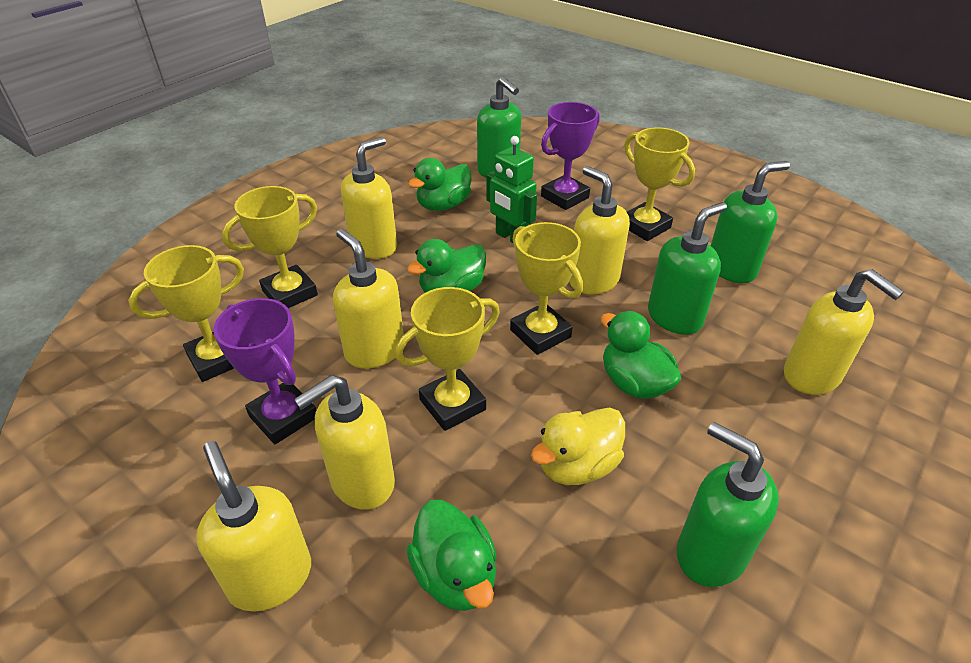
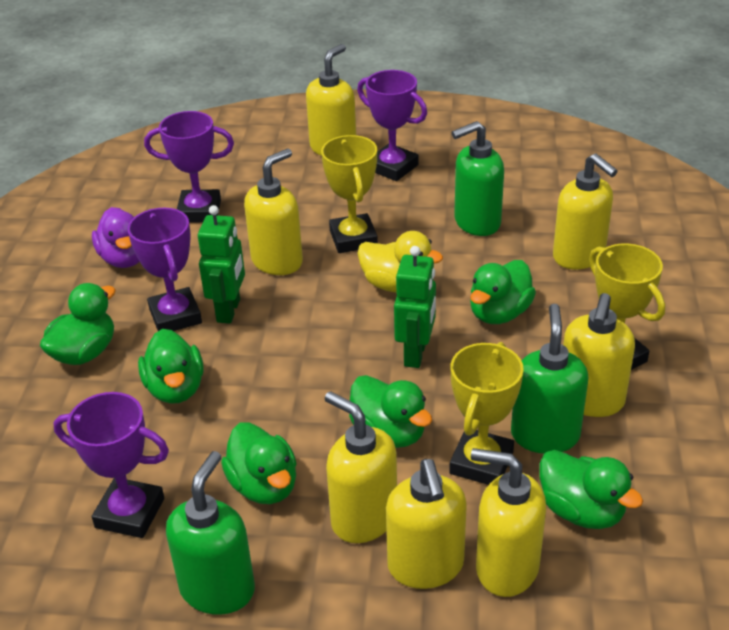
green duck: [407,239,486,293] [407,500,497,611] [408,158,471,211] [600,311,681,399] = 4 -> [40,283,116,365] [138,329,204,404] [221,422,297,504] [349,375,432,448] [470,260,536,324] [540,450,643,529] = 6
green robot: [486,136,537,243] = 1 -> [198,205,245,324] [394,246,436,368] = 2
green soap dispenser: [477,77,521,178] [648,202,727,335] [676,422,779,587] [711,161,790,283] = 4 -> [166,451,255,615] [452,121,504,236] [511,304,588,454] = 3
purple duck: none = 0 -> [92,207,140,268] = 1
purple trophy: [213,298,316,444] [541,102,600,210] = 2 -> [53,392,169,538] [127,208,202,331] [144,111,234,223] [357,70,427,181] = 4
yellow soap dispenser: [196,441,311,612] [294,375,395,510] [333,229,404,369] [341,137,397,259] [569,166,630,295] [784,269,904,395] = 6 -> [244,149,303,275] [306,44,356,156] [325,391,397,543] [386,459,467,589] [471,448,546,597] [553,153,618,269] [563,293,635,417] = 7
yellow trophy: [128,245,244,382] [222,186,318,308] [395,287,500,431] [510,222,583,355] [624,127,695,241] = 5 -> [321,135,378,253] [449,342,524,485] [589,243,665,370] = 3

